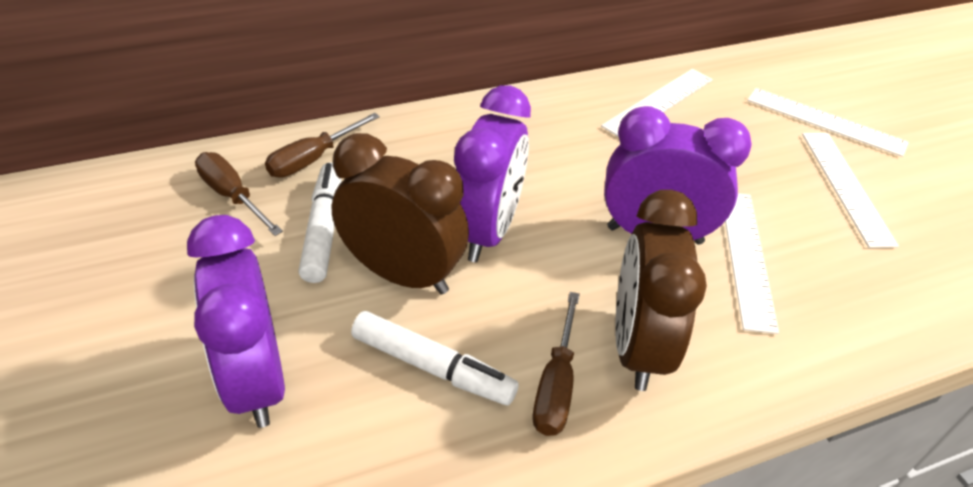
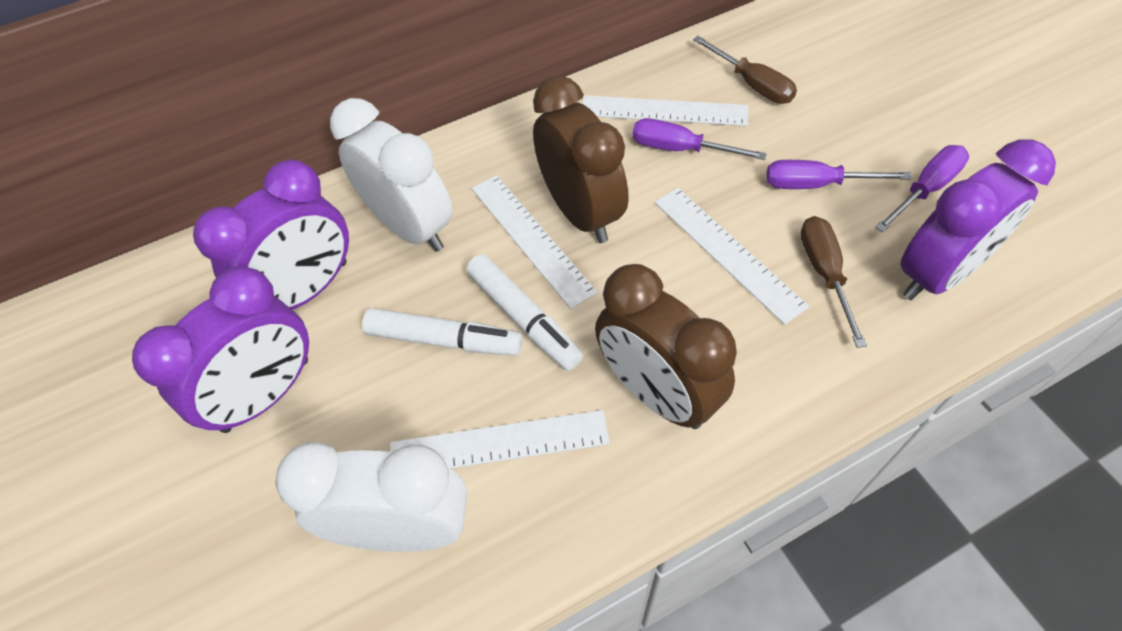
brown screwdriver: [195,152,283,236] [265,113,380,178] [533,292,580,436] = 3 -> [693,36,797,104] [801,216,867,348] = 2
purple screwdriver: none = 0 -> [632,118,767,160] [766,160,912,189] [875,145,969,232] = 3
white clock: none = 0 -> [275,442,467,552] [330,98,452,252] = 2

